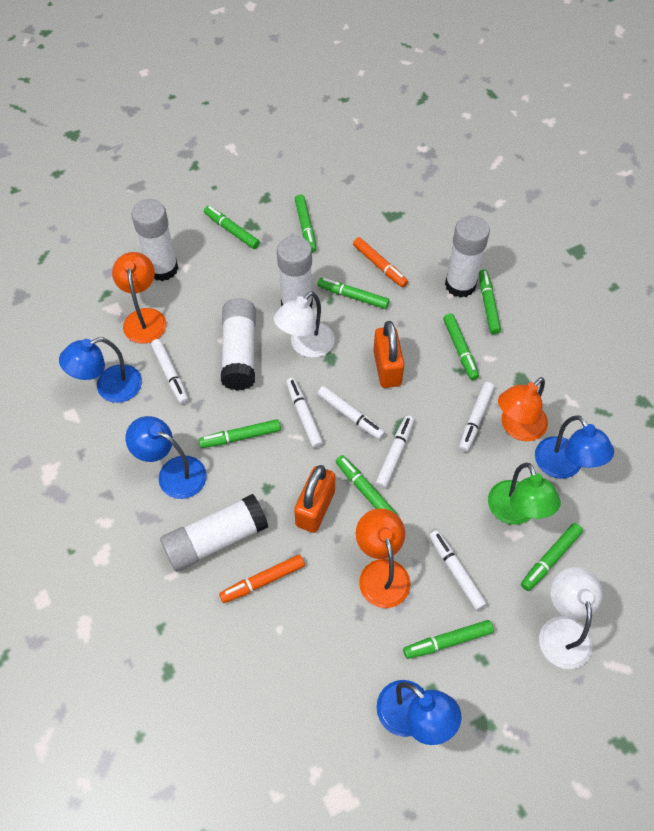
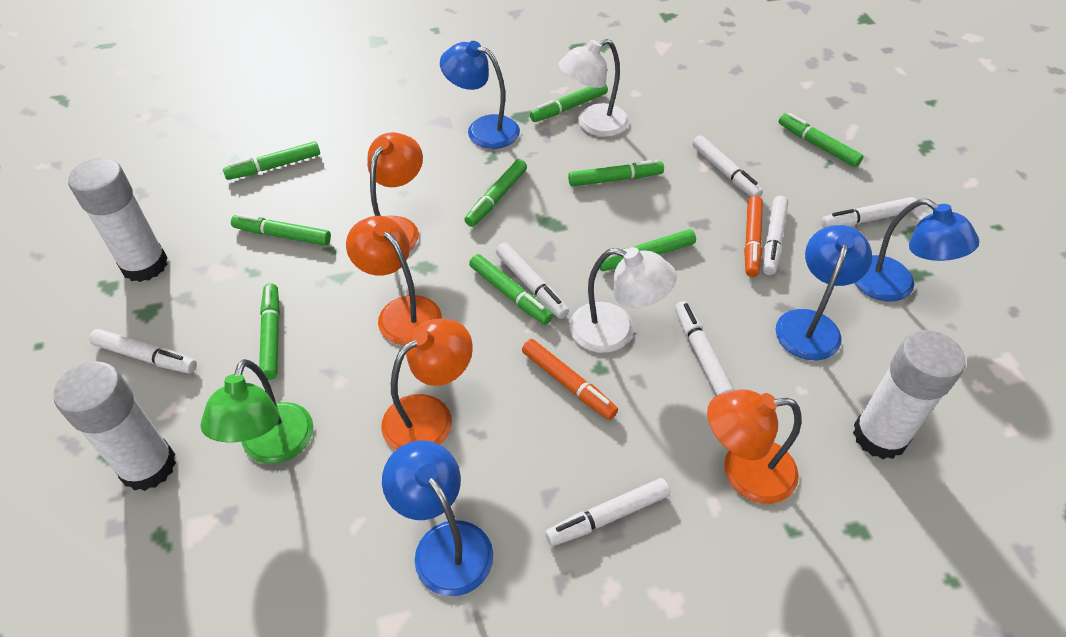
orange lamp: [112,252,167,344] [356,508,410,608] [498,377,548,441] = 3 -> [346,216,442,345] [367,132,423,250] [381,319,473,450] [707,389,801,504] = 4
orange padlock: [294,465,335,533] [373,321,405,388] = 2 -> none = 0
white glue stick: [131,199,178,281] [160,494,268,572] [221,298,256,390] [277,236,313,308] [445,216,490,298] = 5 -> [53,361,176,491] [68,158,168,282] [853,330,966,459] = 3
white marker: [151,339,189,404] [286,378,323,448] [317,386,385,440] [375,416,414,489] [429,530,487,611] [459,382,494,452] = 6 -> [89,329,197,374] [496,243,569,319] [545,478,670,546] [675,301,734,396] [692,135,763,197] [763,196,788,275] [821,197,918,228] = 7

